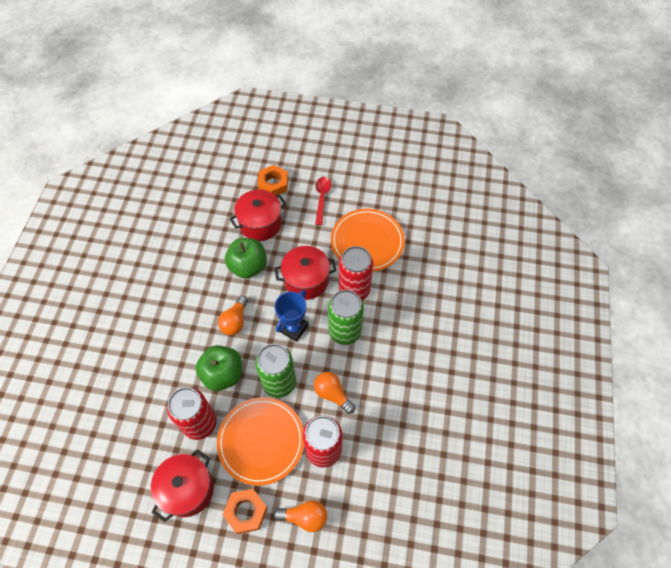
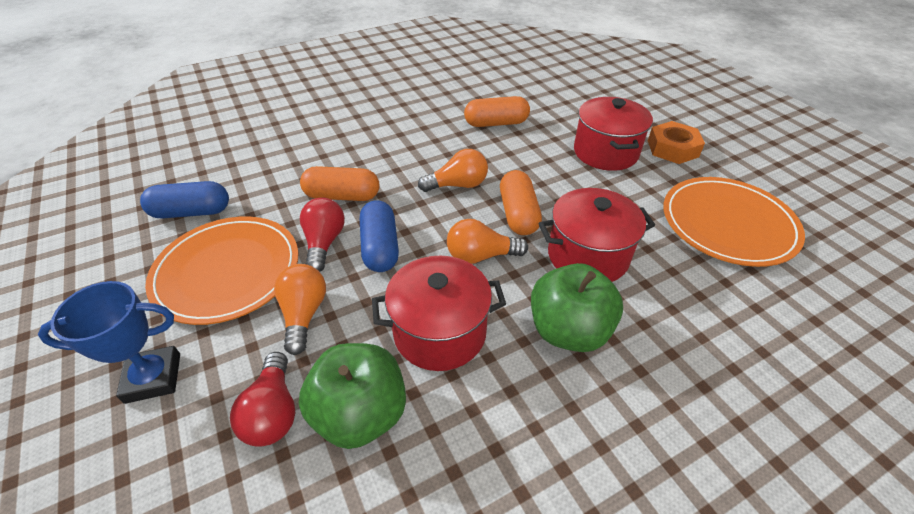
blue capsule: none = 0 -> [140,181,229,218] [360,200,399,272] = 2
green can: [255,344,296,398] [328,290,364,345] = 2 -> none = 0
orange capsule: none = 0 -> [300,166,379,201] [464,96,530,127] [500,170,542,235] = 3
orange nut: [223,489,268,534] [258,165,288,196] = 2 -> [648,121,705,164] = 1
red can: [167,387,217,440] [303,415,342,468] [339,246,373,300] = 3 -> none = 0
red light bulb: none = 0 -> [230,352,296,447] [300,198,345,272] = 2
red spoon: [315,177,331,225] = 1 -> none = 0

